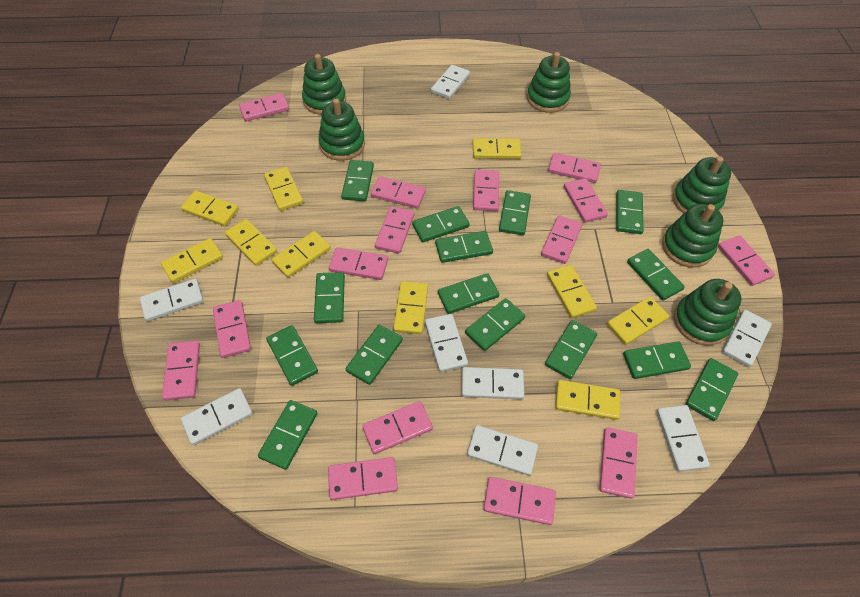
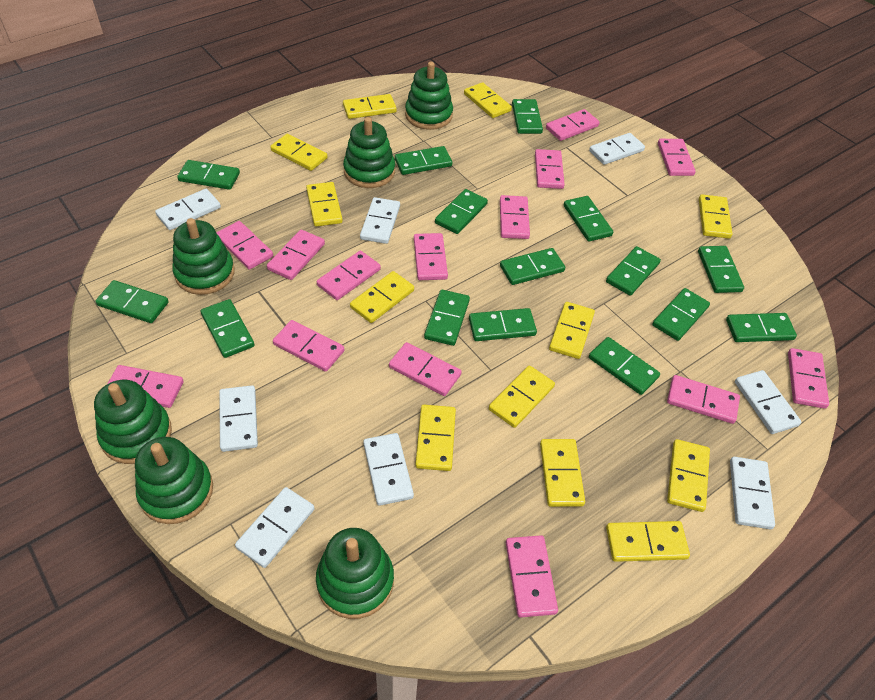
pink domino: [162,341,200,400] [213,300,251,358] [239,93,289,121] [328,457,398,500] [329,247,388,280] [362,401,433,454] [371,176,426,209] [375,206,414,254] [473,170,499,211] [484,477,556,525] [541,215,582,264] [548,153,601,183] [564,178,608,223] [599,427,638,499] [718,235,775,286] = 15 -> [107,365,184,408] [216,221,273,270] [267,230,325,280] [273,320,344,372] [317,251,381,300] [389,342,462,396] [414,233,448,280] [500,195,530,239] [506,535,558,618] [535,149,565,189] [546,109,600,141] [658,139,695,176] [667,375,740,424] [788,348,829,409] = 14
yellow domino: [161,238,223,283] [181,190,239,226] [225,219,277,266] [264,167,303,211] [272,231,331,278] [393,281,428,334] [472,138,522,159] [547,265,597,318] [555,380,620,420] [607,297,669,345] = 10 -> [270,134,328,171] [306,182,343,227] [343,94,397,119] [350,271,414,323] [415,405,456,471] [464,82,512,118] [489,366,555,428] [540,439,585,507] [549,302,595,359] [606,521,690,562] [667,439,710,512] [699,194,733,239] = 12

